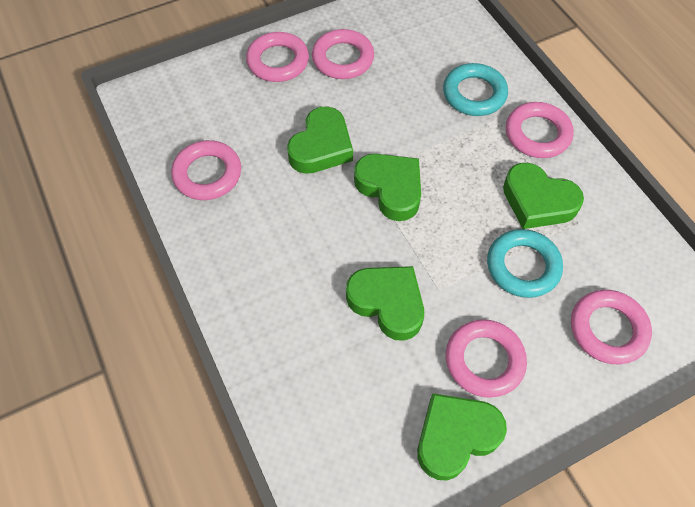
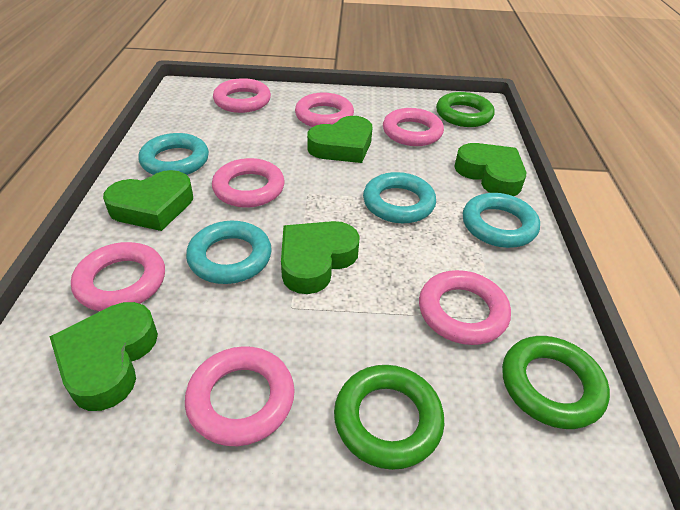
green ring: none = 0 -> [334,365,444,470] [436,92,494,127] [502,336,610,429] = 3
pink ring: [171,140,241,200] [246,32,309,82] [312,29,374,79] [446,319,527,398] [506,102,574,158] [571,290,652,364] = 6 -> [71,242,165,311] [185,346,295,446] [212,158,285,208] [213,78,271,113] [295,93,354,127] [383,108,444,146] [419,270,511,345] = 7
turquoise ring: [443,63,508,116] [487,229,563,298] = 2 -> [138,133,209,175] [186,221,272,284] [363,172,436,223] [463,193,540,248] = 4

